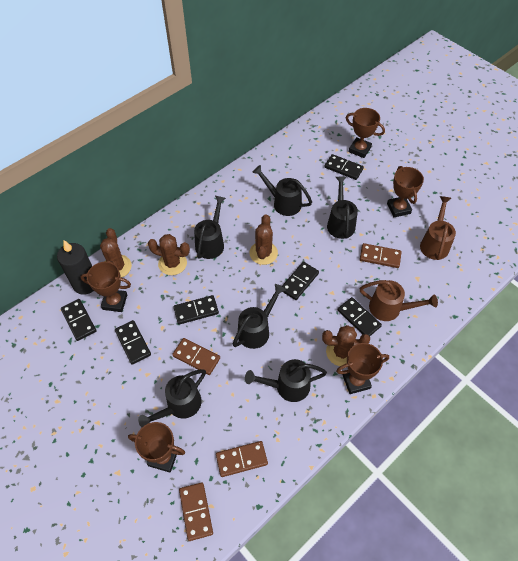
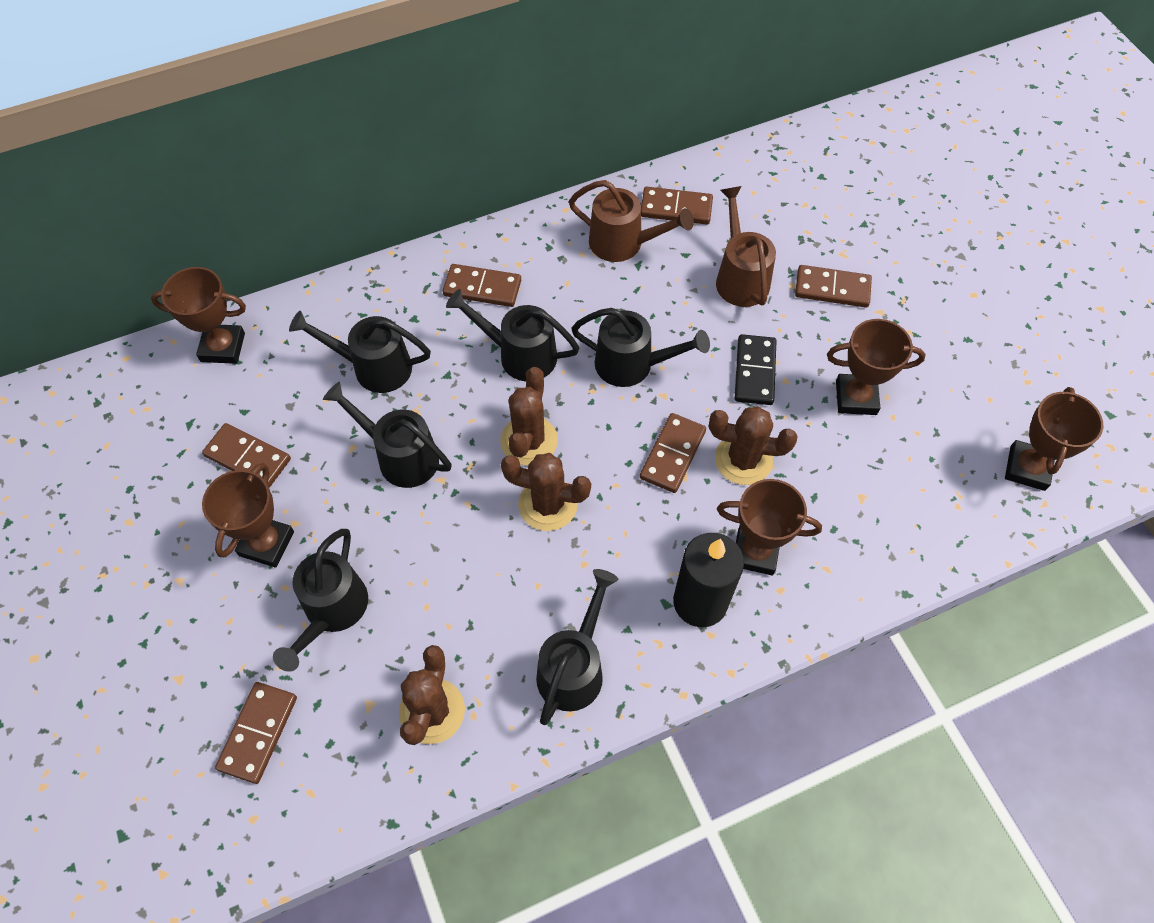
black domino: [61,299,96,341] [115,320,151,364] [174,295,219,325] [282,262,319,300] [325,154,364,180] [338,297,382,336] = 6 -> [735,334,776,405] = 1
brown domino: [172,338,220,375] [179,482,213,541] [216,441,268,477] [360,243,402,268] = 4 -> [202,423,291,488] [215,682,297,784] [443,264,521,307] [640,413,706,493] [641,187,713,225] [795,265,872,308] = 6

